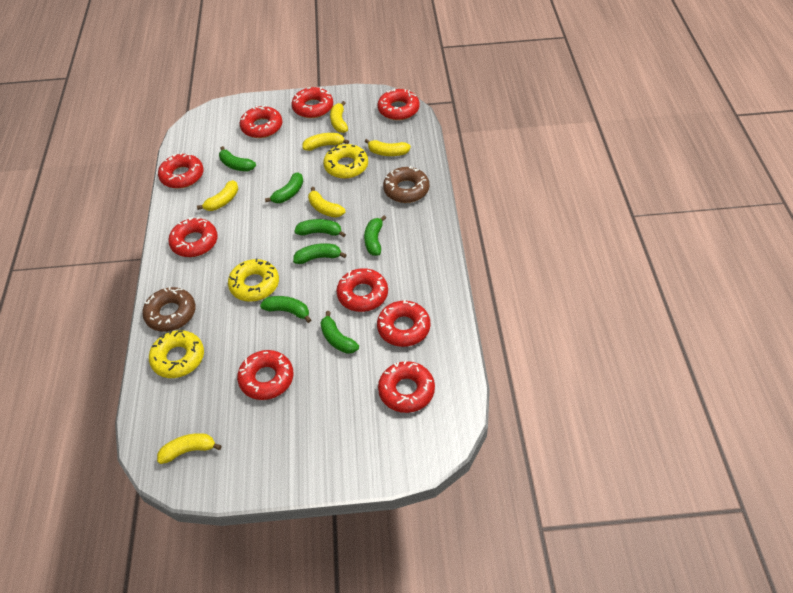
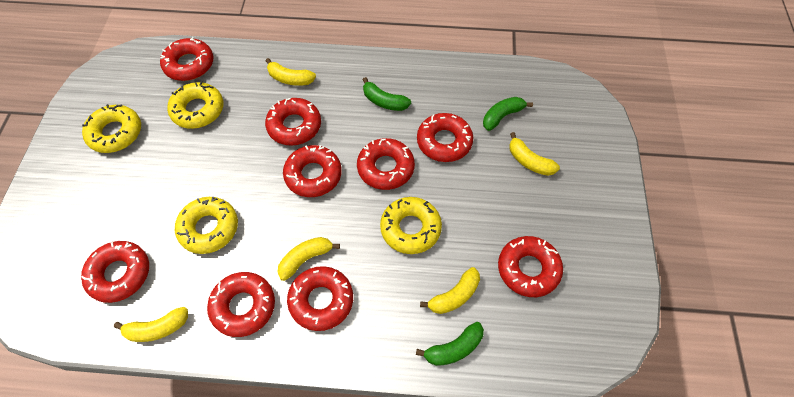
brown donut: [142,286,196,332] [383,166,429,203] = 2 -> none = 0
green banana: [219,146,256,171] [260,296,311,323] [265,172,303,203] [293,243,347,264] [294,219,346,237] [320,311,359,354] [364,215,386,256] = 7 -> [363,77,411,111] [416,322,484,366] [483,97,533,131] = 3
yellow banana: [157,433,222,464] [197,180,238,211] [303,133,349,151] [308,187,345,218] [330,101,348,133] [365,139,411,156] = 6 -> [114,307,188,342] [266,58,316,86] [278,237,340,281] [420,267,480,314] [509,132,560,176] = 5
yellow donut: [149,330,204,378] [228,258,279,302] [324,144,368,179] = 3 -> [82,104,141,153] [167,81,223,129] [175,197,238,254] [380,197,442,254] = 4

